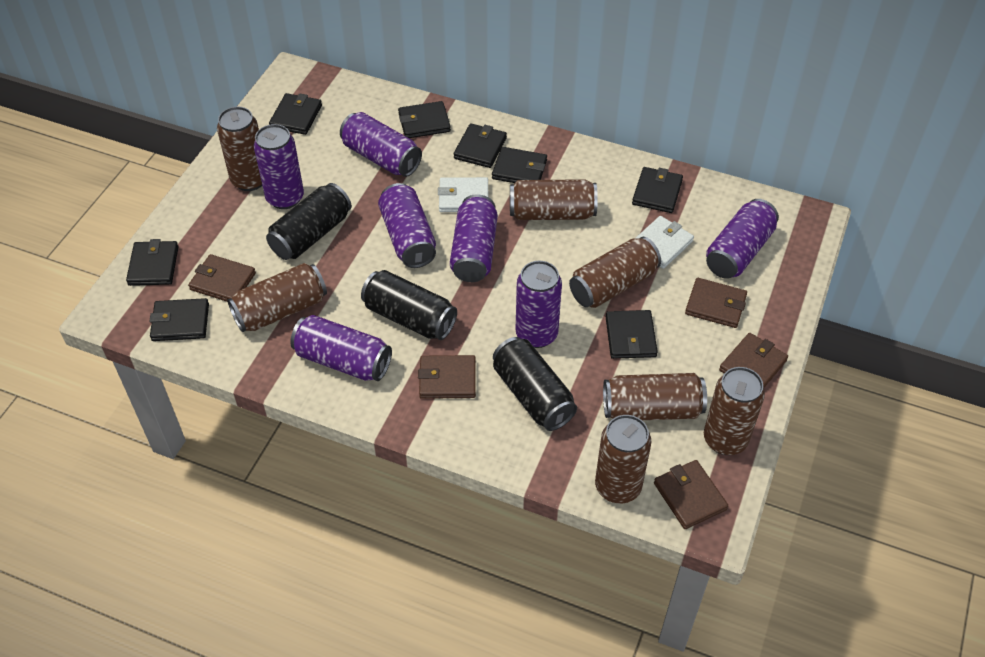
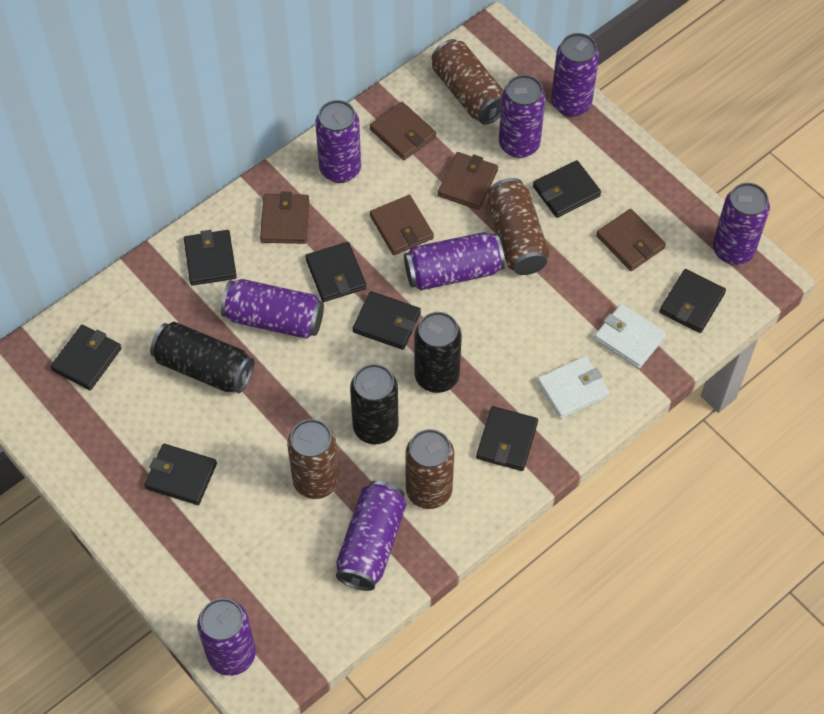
brown can: [217,106,262,191] [227,263,327,333] [510,179,598,220] [569,237,661,308] [595,415,651,504] [603,373,707,420] [704,367,765,455] = 7 -> [287,419,339,499] [405,429,454,509] [432,39,503,125] [488,178,549,275] = 4
purple can: [254,124,304,209] [290,315,392,381] [340,112,422,177] [378,183,436,268] [450,194,498,282] [515,261,562,348] [706,199,779,279] = 7 -> [197,598,256,676] [221,279,324,339] [316,100,361,183] [336,481,407,591] [404,232,505,290] [499,75,546,158] [551,33,599,117] [713,183,770,265] = 8

